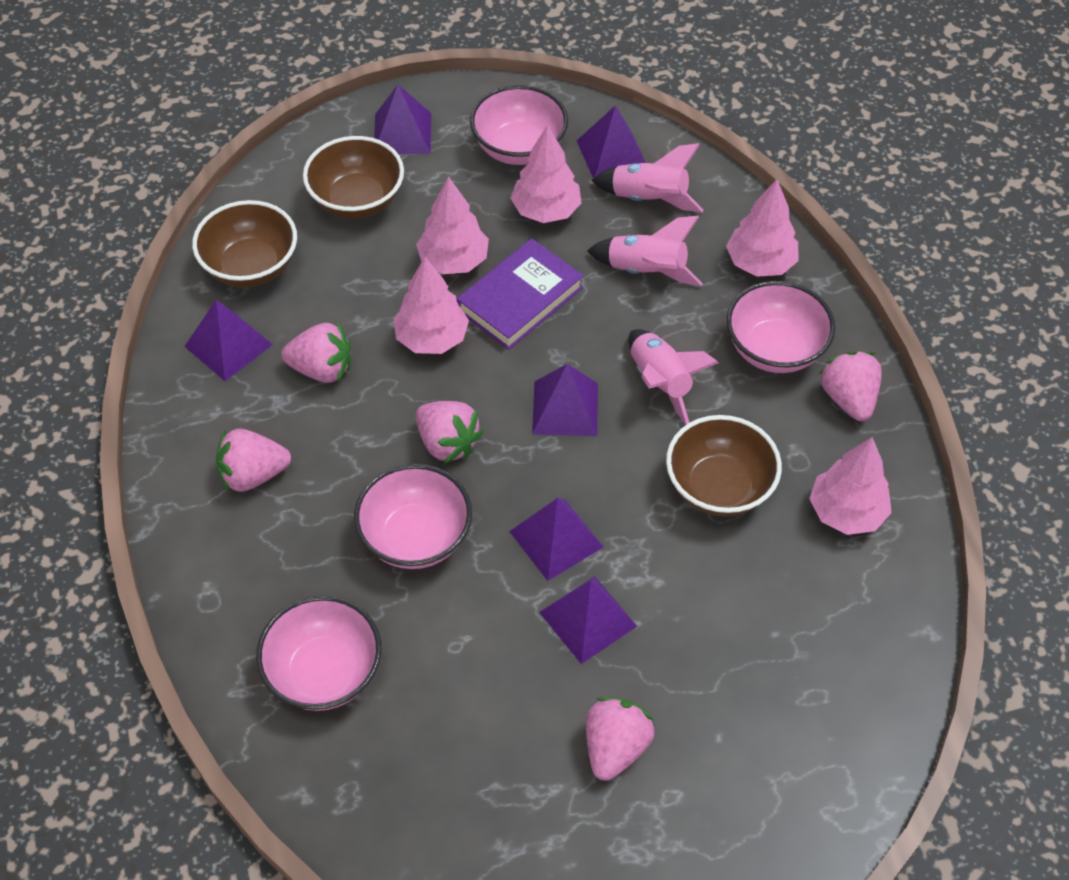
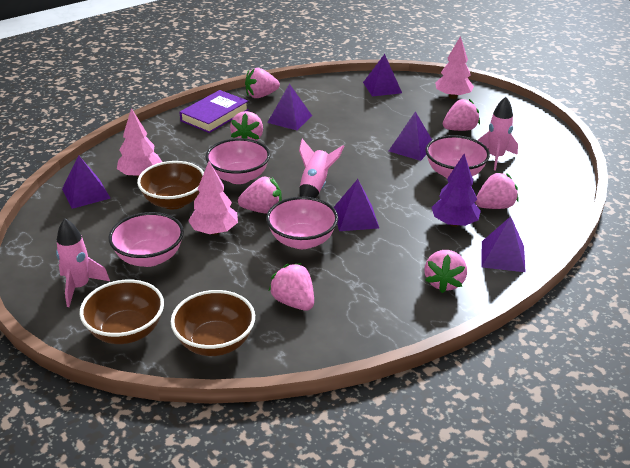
pink strawberry: [216,429,291,492] [281,323,351,383] [416,401,483,464] [586,697,655,781] [819,351,882,421] = 5 -> [230,111,263,141] [238,177,282,214] [245,68,280,98] [269,263,314,311] [424,250,467,293] [443,99,480,131] [475,172,519,209] = 7
pink tree: [394,257,469,354] [416,176,489,274] [511,125,581,223] [726,179,798,277] [809,437,892,535] = 5 -> [117,108,162,178] [188,161,238,235] [435,36,474,99] = 3
purple tree: none = 0 -> [432,154,481,227] = 1

